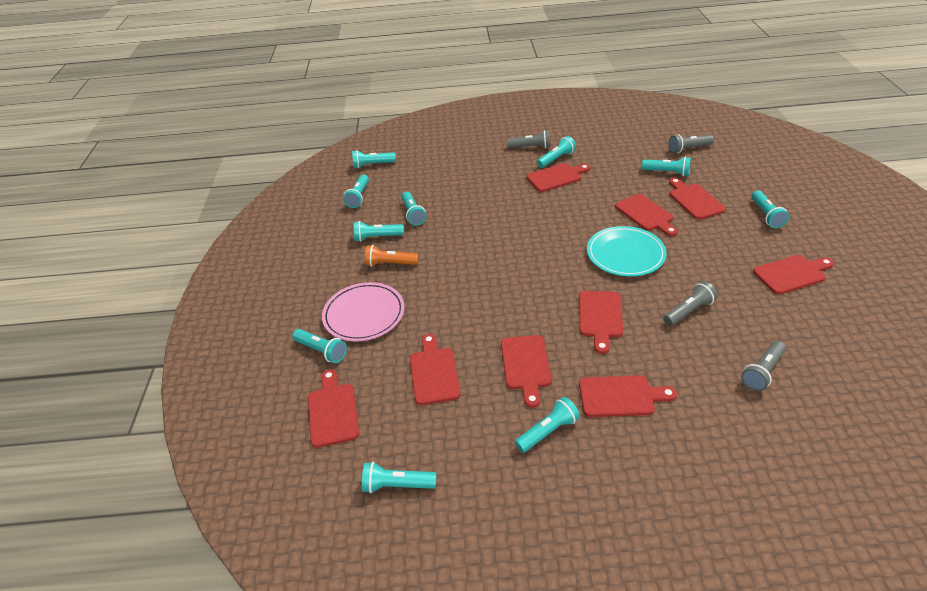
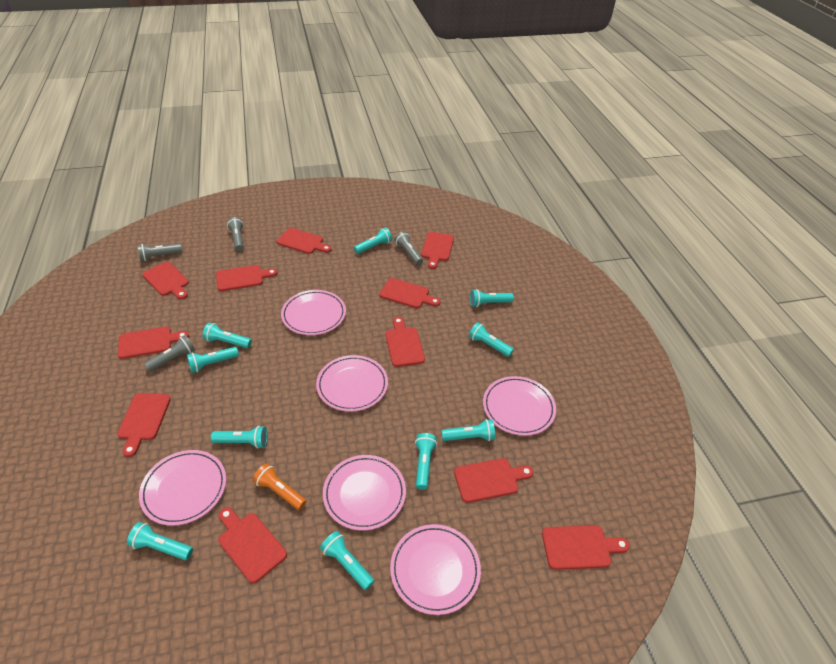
pink plate: [322,282,405,342] = 1 -> [139,450,226,526] [281,290,346,335] [316,355,388,412] [323,455,406,531] [390,524,481,615] [483,376,556,436] = 6
red cutting board: [308,369,359,448] [410,334,461,405] [501,335,552,408] [526,163,590,192] [579,291,623,354] [579,375,677,417] [615,194,678,236] [669,178,726,220] [753,255,834,294] = 9 -> [117,393,171,457] [118,327,189,359] [142,262,189,299] [216,265,277,291] [218,507,287,583] [277,228,332,254] [380,278,440,308] [385,317,425,367] [421,232,454,269] [454,458,534,503] [542,525,630,570] = 11
turquoise plate: [587,226,667,277] = 1 -> none = 0

